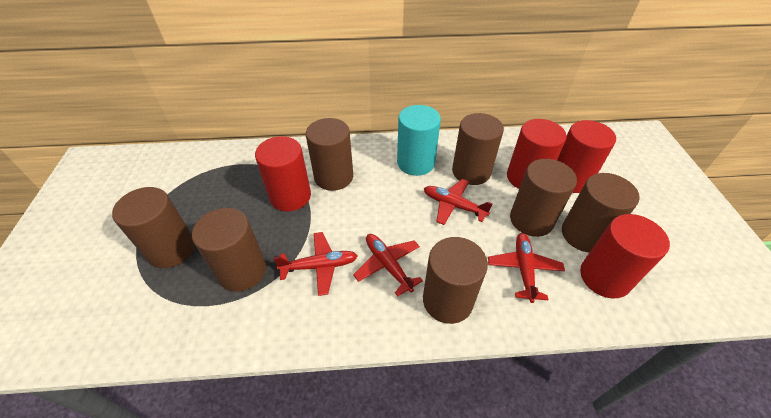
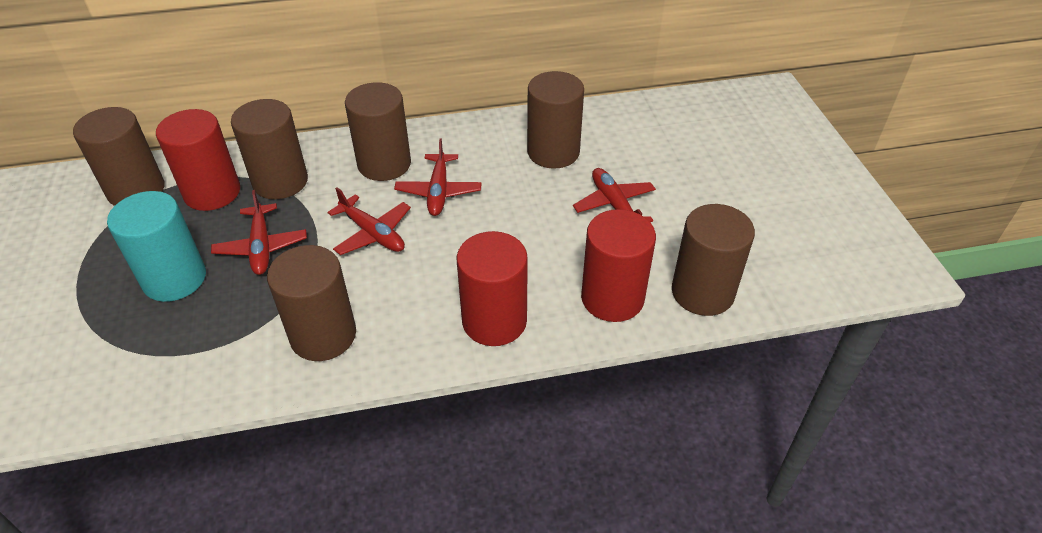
brown cylinder: [112,187,195,268] [192,208,266,292] [306,118,353,191] [423,237,488,324] [452,113,504,185] [510,159,577,237] [562,173,640,252] = 7 -> [73,107,165,206] [231,99,308,199] [267,245,356,361] [345,82,411,181] [527,71,584,169] [672,204,755,316] = 6
red cylinder: [255,136,311,212] [507,119,566,189] [557,120,616,193] [580,214,670,298] = 4 -> [156,109,240,211] [457,231,528,346] [581,209,656,322] = 3

